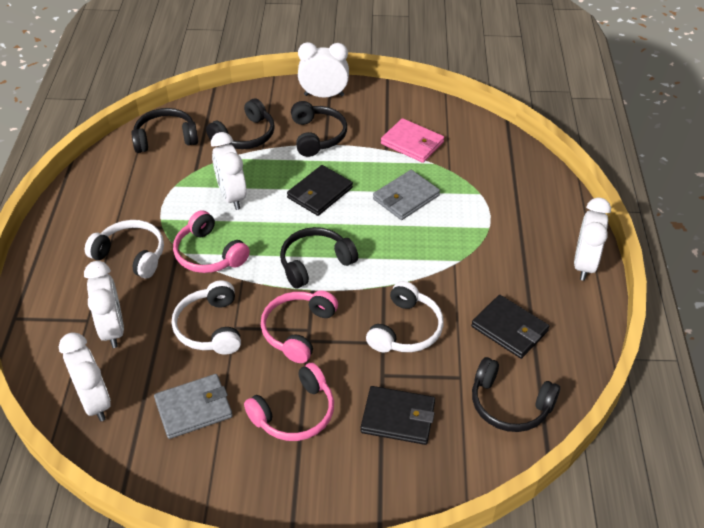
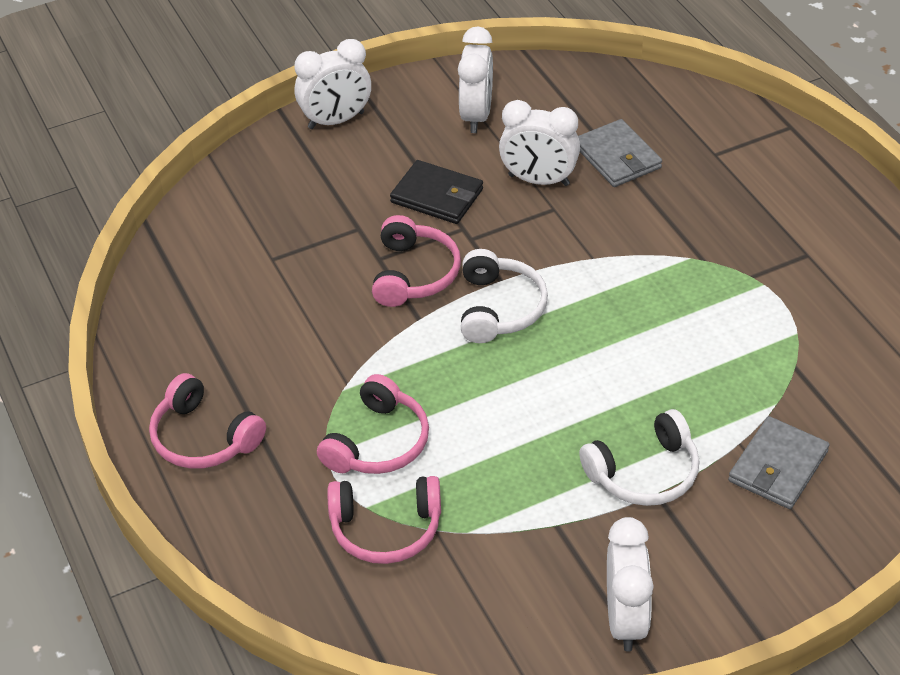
black headphones: [131,108,198,153] [206,98,275,149] [280,227,358,289] [291,101,347,157] [472,357,560,432] = 5 -> none = 0
black wallet: [287,165,353,216] [360,386,435,445] [471,295,549,359] = 3 -> [390,160,483,224] = 1
pink headphones: [173,210,250,273] [244,363,334,441] [261,290,338,363] = 3 -> [149,373,266,469] [317,374,429,474] [328,476,441,564] [372,215,461,307] = 4
pink wallet: [381,118,444,163] = 1 -> none = 0
white clock: [59,332,111,421] [84,261,124,348] [211,132,247,210] [298,42,349,98] [574,197,611,281] = 5 -> [295,39,371,129] [458,26,493,133] [499,100,580,186] [607,517,654,652] = 4
white headphones: [85,220,164,279] [172,280,241,355] [366,281,444,353] = 3 -> [461,249,548,343] [579,409,699,506] = 2

